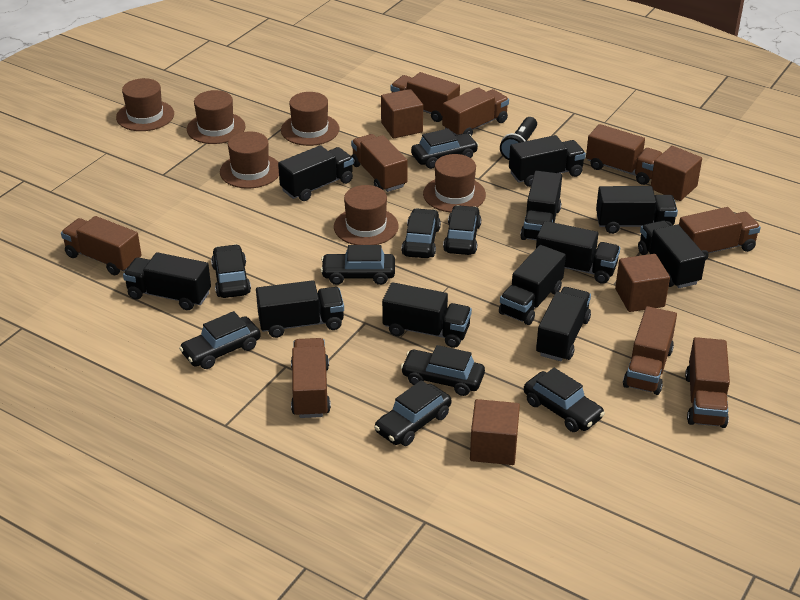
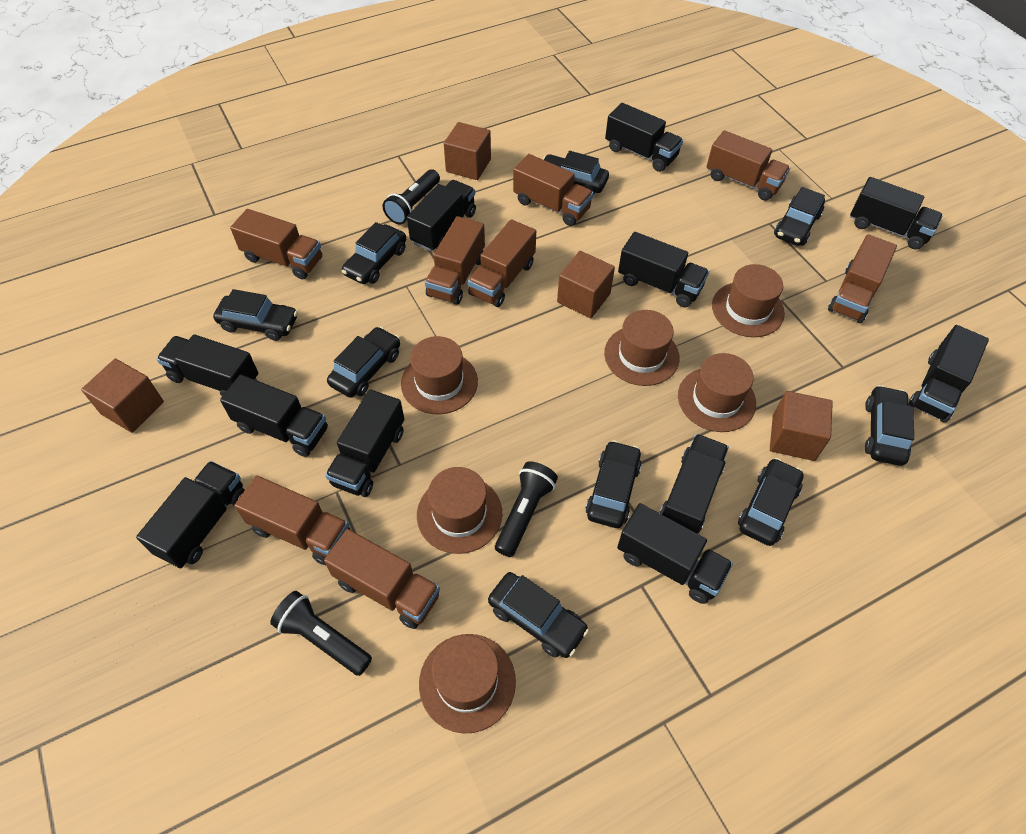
black flashlight: [500,117,537,160] = 1 -> [270,591,372,676] [383,169,440,224] [495,461,558,557] = 3
brown truck: [61,216,141,275] [291,338,331,418] [351,134,407,192] [390,72,460,122] [442,87,509,136] [586,124,662,185] [623,306,677,395] [679,207,761,259] [685,337,730,428] = 9 -> [230,209,322,279] [234,475,350,565] [324,529,440,629] [425,216,485,305] [468,219,536,307] [513,154,594,226] [706,130,790,201] [828,234,897,323] = 8

